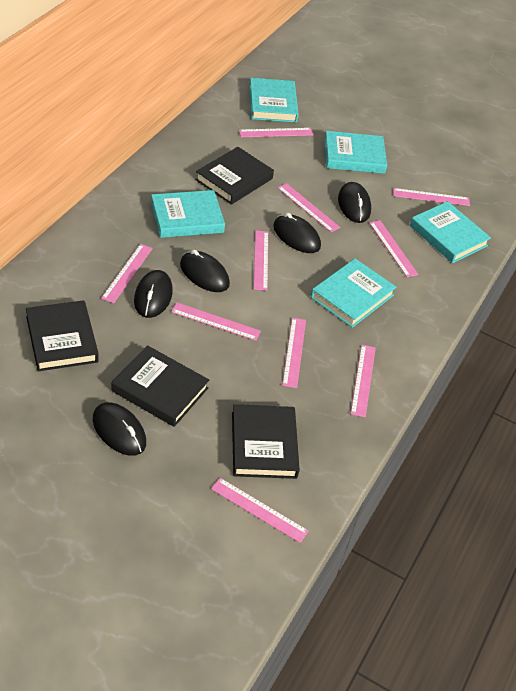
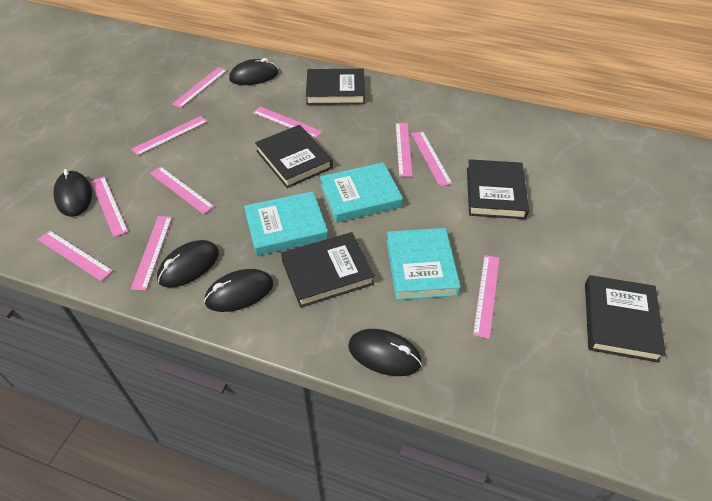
black book: [26,300,99,371] [111,345,209,427] [195,147,274,205] [232,404,300,479] = 4 -> [255,125,333,188] [281,232,375,308] [306,69,365,105] [467,159,529,219] [585,275,666,363] = 5
turquoise book: [151,190,225,238] [249,78,299,123] [311,258,396,328] [324,131,387,174] [410,201,491,263] = 5 -> [244,191,328,256] [320,162,403,223] [387,228,461,300] = 3

